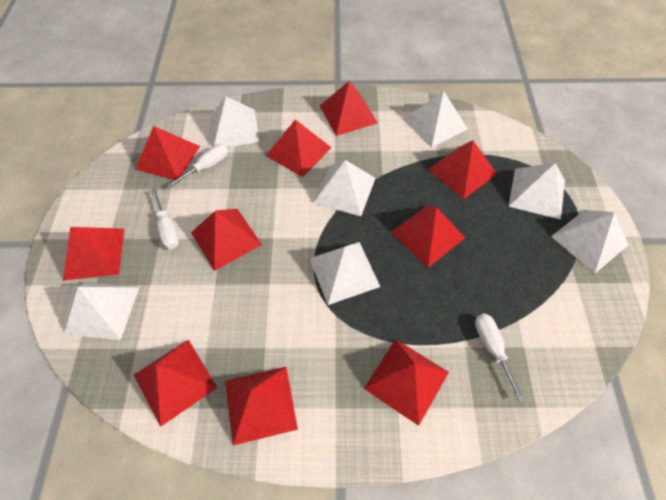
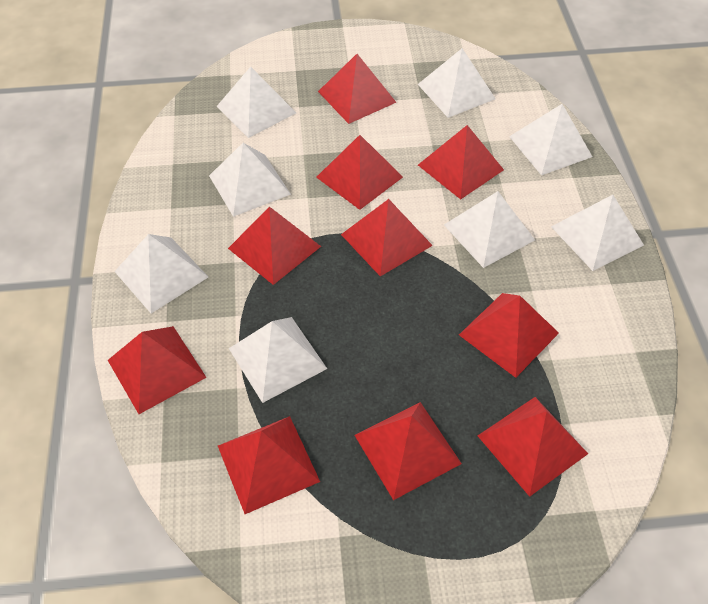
white pyramid: [64,282,139,340] [210,96,260,147] [309,242,380,305] [313,160,376,216] [404,91,468,148] [508,163,565,220] [551,210,629,274] = 7 -> [114,234,208,313] [209,143,291,217] [216,67,296,138] [229,317,327,403] [418,49,496,118] [444,191,535,268] [509,104,593,175] [551,195,644,271] = 8
white screwdriver: [151,189,179,249] [167,144,228,188] [475,314,524,401] = 3 -> none = 0

